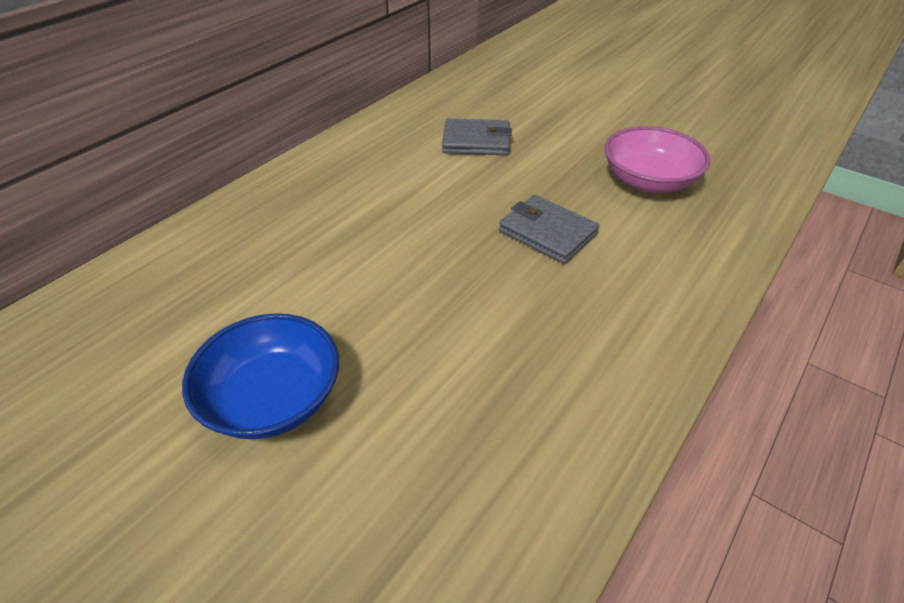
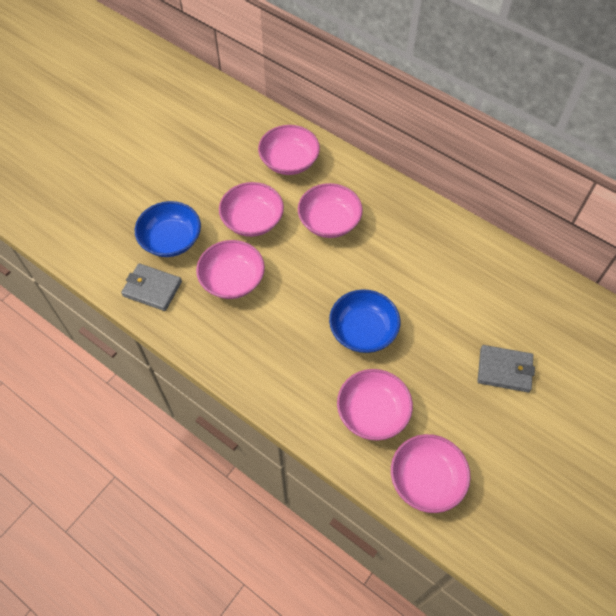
blue bowl: [182,313,339,439] = 1 -> [135,201,201,257] [329,289,400,353] = 2
pink bowl: [604,126,710,193] = 1 -> [196,240,265,299] [219,182,284,237] [258,125,320,175] [298,183,363,238] [337,369,413,441] [391,434,471,513] = 6

